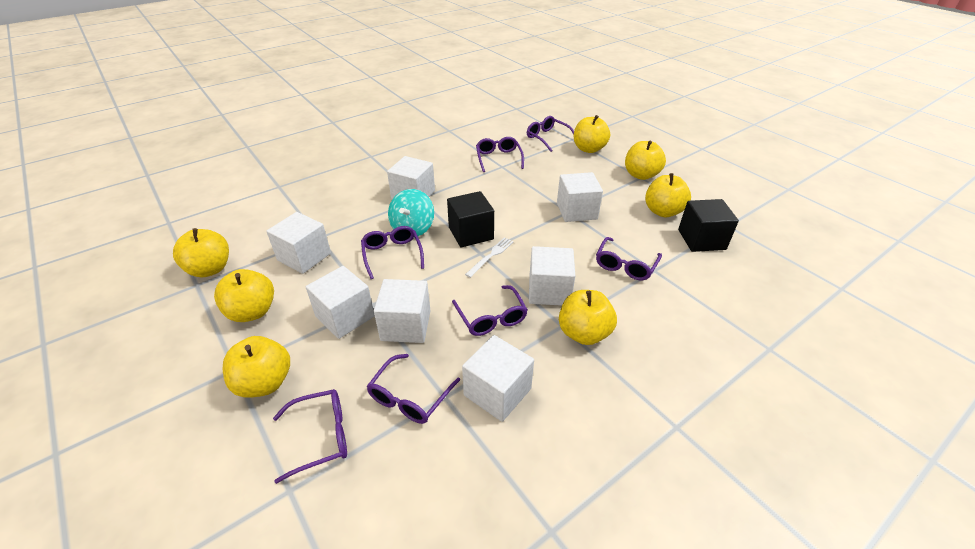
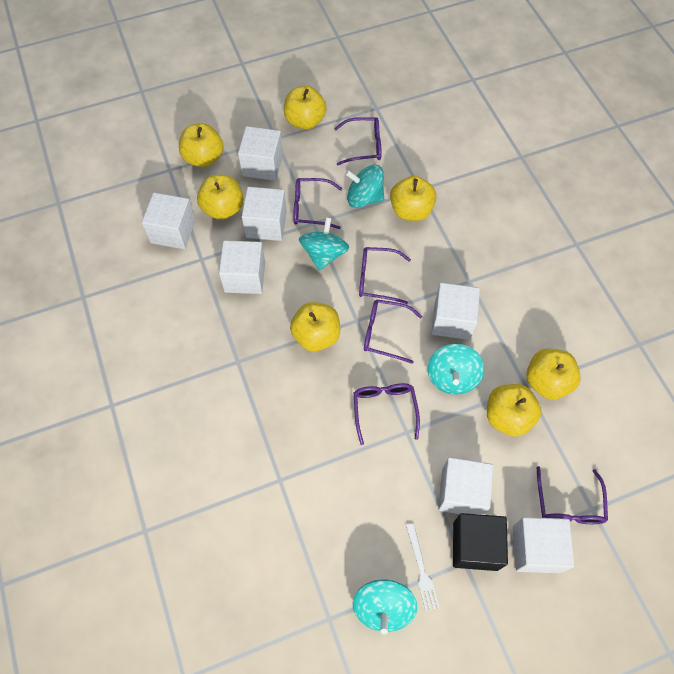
black cube: [447,191,494,248] [678,199,739,252] = 2 -> [453,513,508,571] = 1
purple glasses: [273,389,347,484] [361,226,424,279] [367,354,460,424] [452,285,528,336] [476,137,524,172] [527,116,574,152] [596,237,662,280] = 7 -> [293,178,342,229] [334,117,381,165] [354,383,420,445] [359,247,411,304] [364,300,422,364] [537,466,608,524] = 6
turquoise spinning top: [388,189,434,236] = 1 -> [299,217,349,271] [345,165,384,208] [353,579,417,634] [427,344,484,395] = 4

